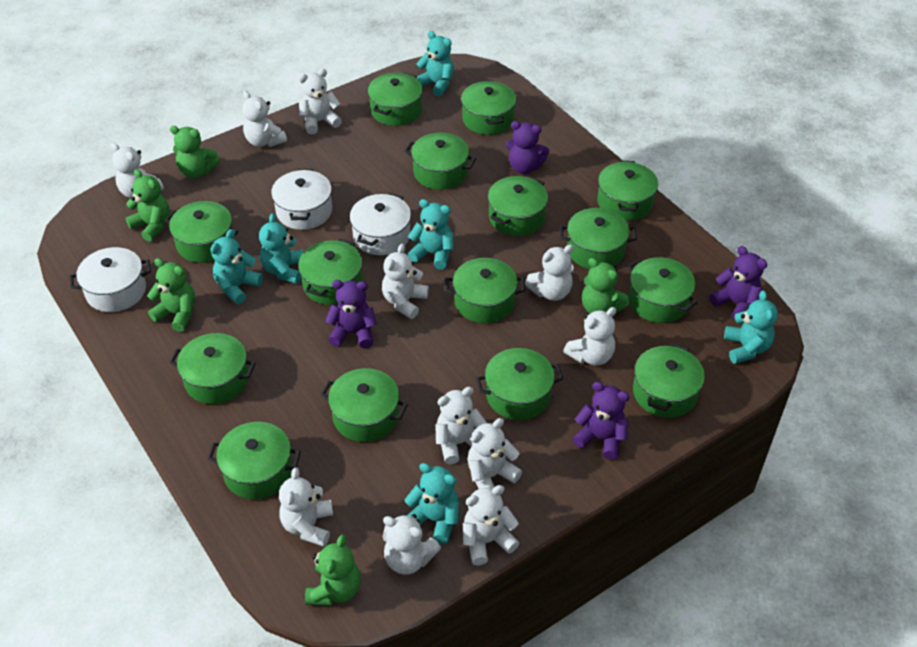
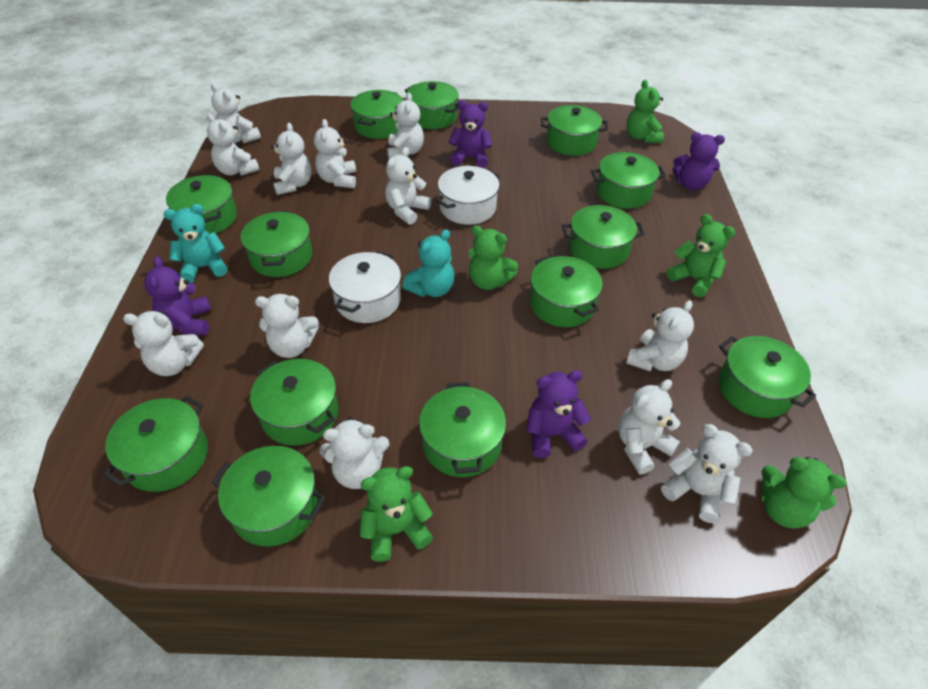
green pot: [165,201,238,263] [170,333,256,404] [208,422,301,499] [298,239,363,305] [321,368,408,442] [368,72,423,126] [405,133,476,190] [445,258,525,323] [461,80,516,135] [476,348,563,420] [488,176,548,236] [560,208,637,269] [597,160,658,221] [628,257,698,323] [633,343,705,418] = 15 -> [103,396,208,492] [166,175,237,234] [212,446,326,547] [241,211,312,277] [250,359,338,446] [351,90,404,139] [405,81,459,129] [419,382,506,477] [530,255,603,327] [541,105,608,156] [562,205,645,269] [591,152,666,209] [718,336,816,418] = 13
turquoise teddy bear: [211,229,263,304] [259,213,303,284] [405,463,459,544] [408,199,454,270] [416,31,454,96] [724,290,778,364] = 6 -> [163,204,227,283] [402,229,454,297] = 2
white pot: [70,247,151,312] [271,169,332,230] [350,193,411,255] = 3 -> [329,251,401,323] [436,166,500,225] = 2
white teddy bear: [111,143,164,198] [242,91,287,147] [279,467,333,547] [298,69,342,134] [382,244,429,319] [383,514,441,575] [435,387,487,464] [463,485,519,566] [467,418,522,489] [525,245,574,301] [563,307,616,366] = 11 -> [123,311,204,376] [207,114,259,176] [211,84,261,144] [255,294,319,358] [271,123,312,195] [314,119,356,188] [320,417,389,489] [385,147,431,225] [387,93,424,159] [618,379,680,475] [626,300,694,371] [661,424,753,523] = 12

